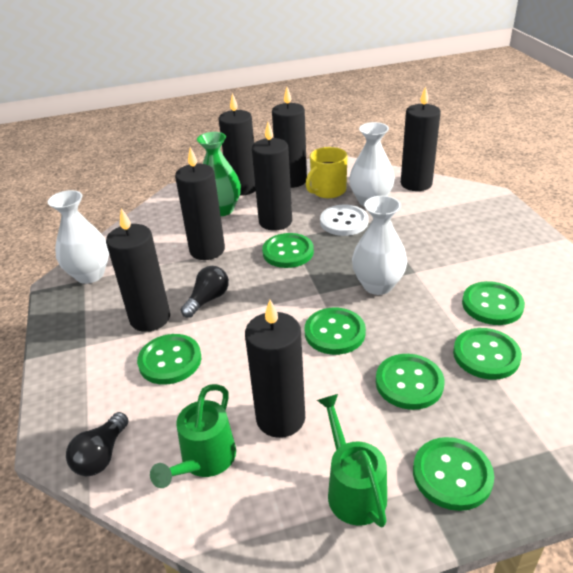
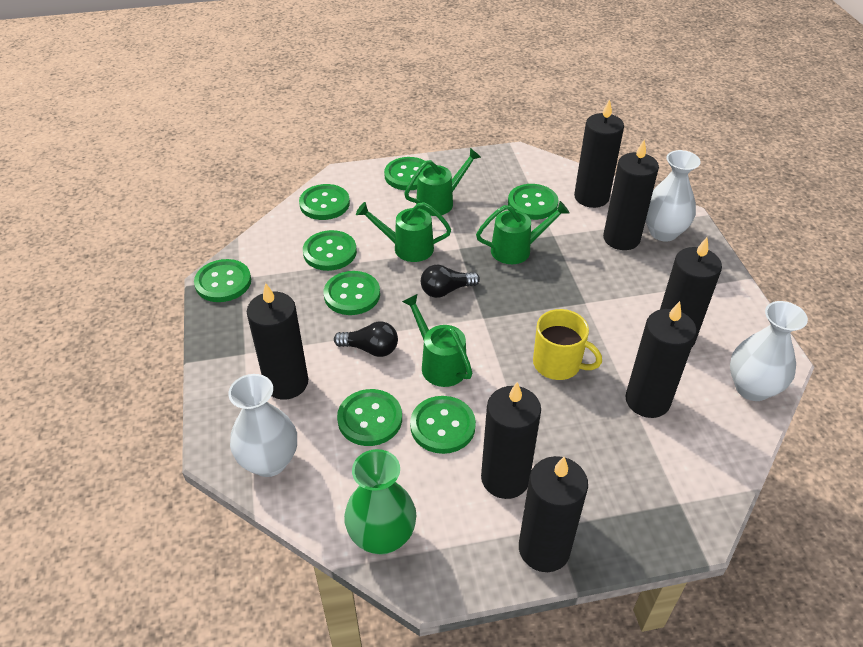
green button: [137,334,201,385] [262,233,314,268] [305,308,366,355] [376,354,444,410] [413,437,494,511] [453,328,522,380] [462,281,525,325] = 7 -> [194,259,251,302] [299,184,350,220] [303,230,357,271] [324,271,380,315] [337,389,402,446] [384,157,430,190] [410,396,476,454] [508,184,558,220] = 8
green watering can: [150,384,236,488] [317,394,387,527] = 2 -> [356,202,451,262] [402,294,472,387] [404,148,481,216] [476,201,570,264] = 4
white button: [320,205,369,236] = 1 -> none = 0

